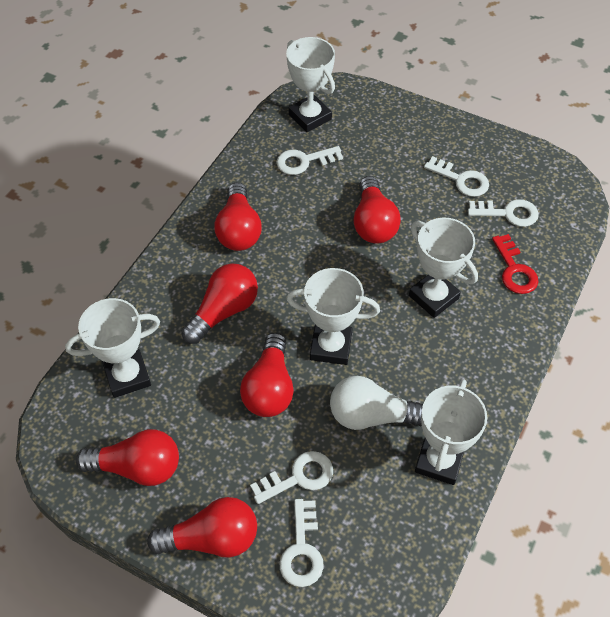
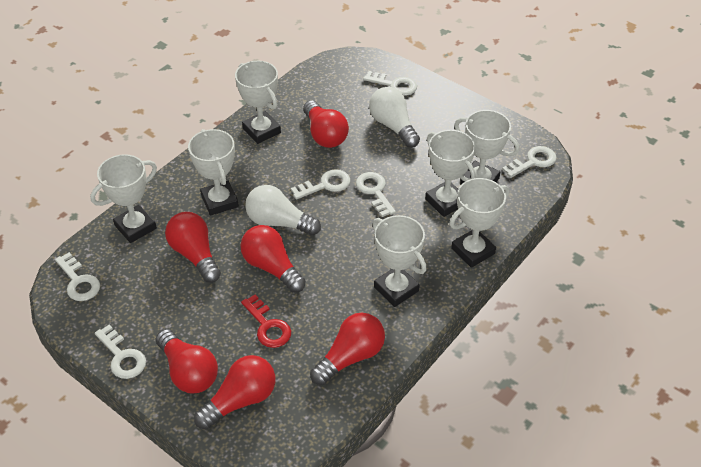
white key: [250,451,333,504] [276,146,343,175] [280,499,324,587] [424,156,489,197] [468,199,539,227] = 5 -> [55,252,100,301] [95,324,146,379] [291,169,350,200] [356,172,396,217] [363,71,417,96] [502,146,557,178] = 6
white light bulb: [330,376,423,430] = 1 -> [245,185,321,236] [369,87,420,148] = 2
white trophy: [65,298,160,398] [286,37,335,132] [287,268,380,365] [409,218,478,318] [415,379,487,485] = 5 -> [90,154,157,243] [188,129,239,216] [235,61,281,144] [373,215,427,307] [425,130,476,217] [449,178,509,268] [454,110,520,185] = 7

